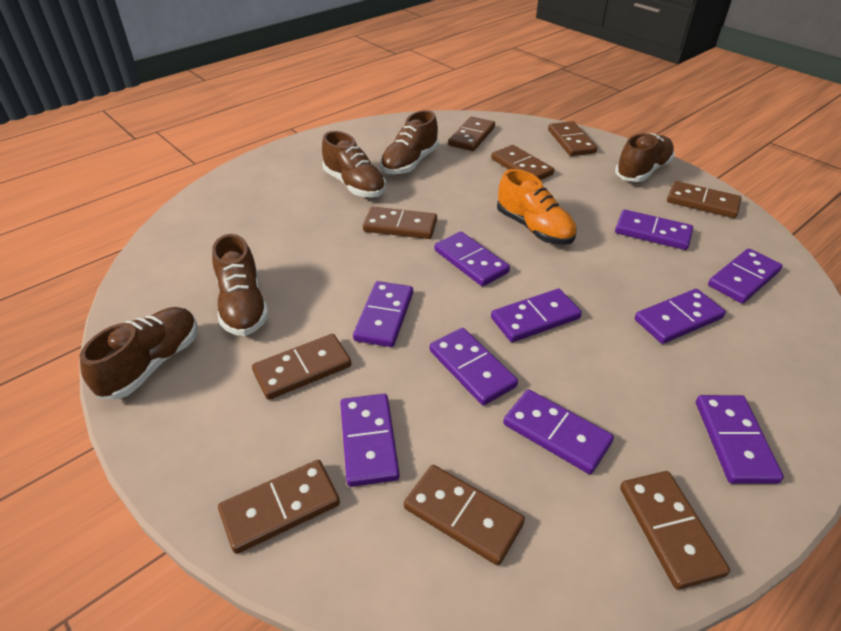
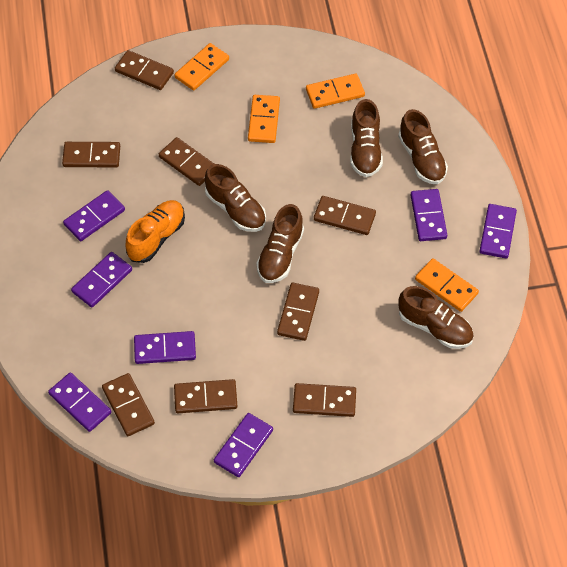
brown domino: [218,460,340,554] [252,334,351,400] [363,207,437,239] [404,465,525,566] [448,117,495,151] [491,145,554,180] [548,121,597,156] [620,471,730,590] [667,181,741,218] = 9 -> [62,142,120,167] [102,373,155,436] [115,50,174,90] [159,137,214,186] [174,379,238,413] [277,283,319,341] [293,383,356,417] [314,196,376,235] = 8
orange domino: none = 0 -> [175,43,229,91] [248,95,280,143] [306,73,365,109] [415,258,479,312] = 4
purple domino: [340,394,400,487] [353,281,413,347] [430,328,518,405] [435,232,510,286] [491,289,582,342] [503,389,614,474] [615,210,693,250] [635,289,726,344] [696,395,784,484] [708,248,783,303] = 10 -> [48,372,112,432] [63,190,125,241] [71,252,132,308] [134,331,196,364] [214,413,273,477] [411,189,447,241] [479,204,517,258] = 7

